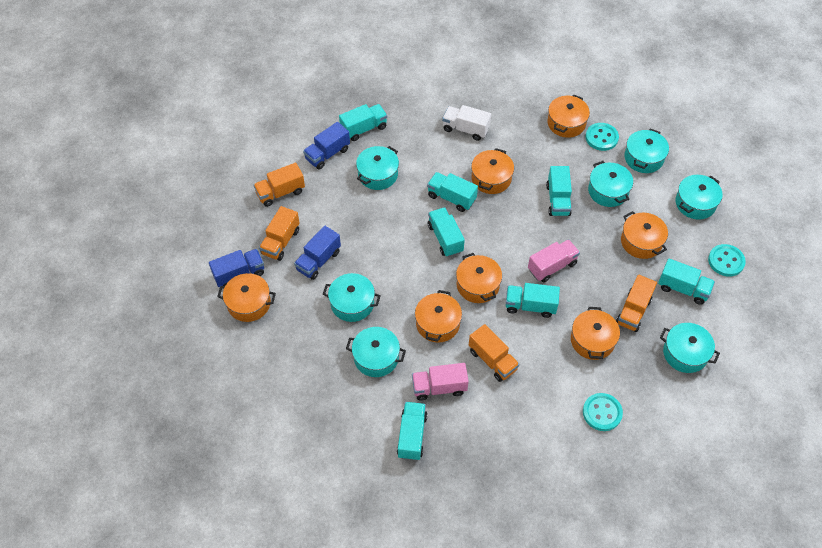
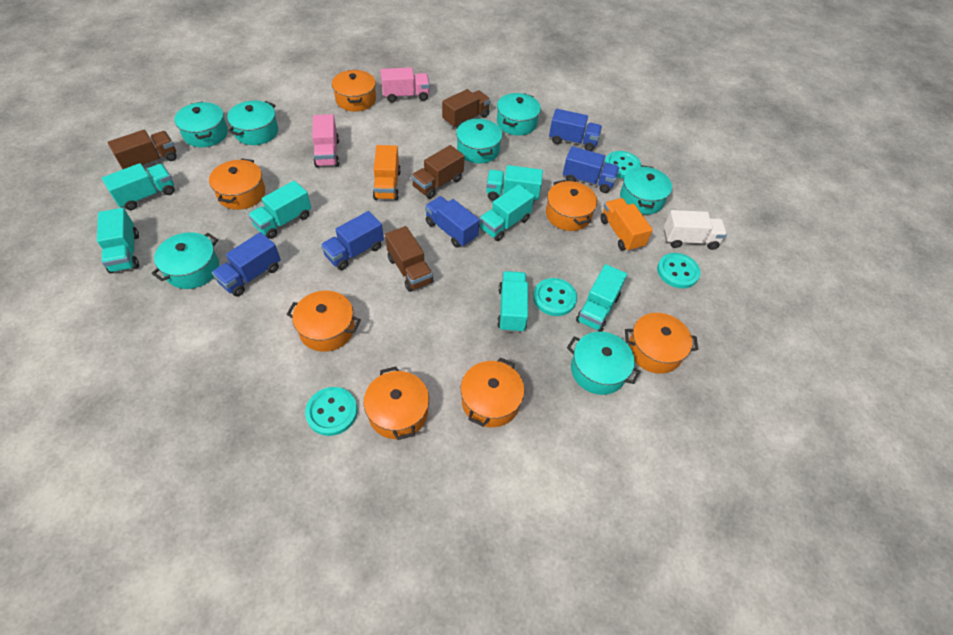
blue truck: [209,249,264,289] [294,226,341,280] [303,122,350,170] = 3 -> [212,232,281,297] [321,211,384,270] [425,196,480,248] [549,109,602,151] [563,146,620,193] = 5
brown truck: none = 0 -> [107,130,177,169] [385,226,433,292] [411,145,464,199] [442,89,491,128] = 4
orange truck: [253,162,305,207] [259,206,300,261] [469,324,520,382] [616,275,657,332] = 4 -> [373,145,401,200] [600,198,653,252] = 2
turquoise button: [583,393,623,431] [585,123,619,151] [708,244,746,277] = 3 -> [305,387,357,436] [533,278,577,316] [604,151,641,179] [657,253,700,288] = 4

